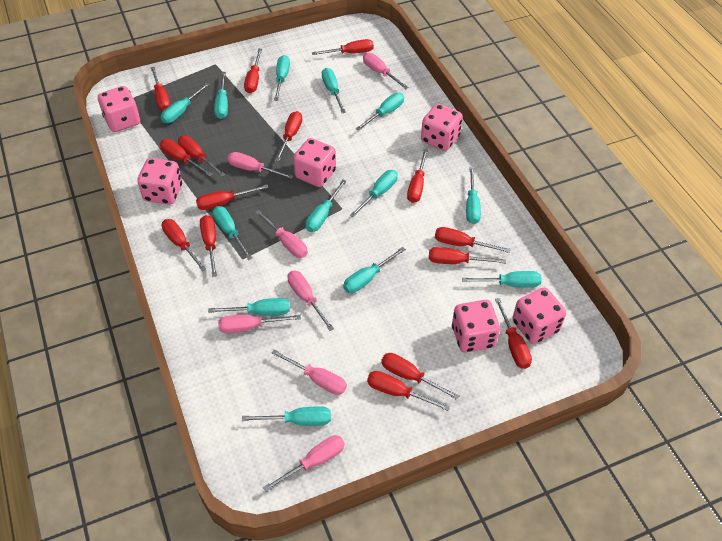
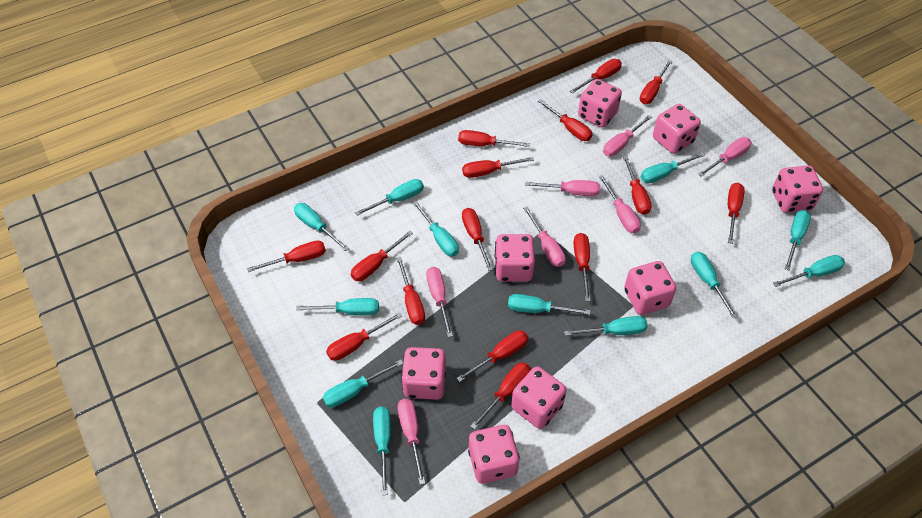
pink dice: [98,86,140,132] [137,158,182,205] [293,138,336,187] [421,104,463,151] [452,300,500,353] [512,288,566,344] = 6 -> [401,347,446,400] [468,425,520,484] [495,234,535,282] [511,366,567,429] [578,79,622,128] [624,261,676,315] [653,104,701,154] [772,165,823,213] = 8
turquoise screwdriver: [161,83,210,123] [208,298,290,316] [213,206,252,260] [214,72,228,119] [242,406,331,426] [274,55,290,101] [305,179,347,232] [322,68,346,113] [343,247,406,293] [350,170,398,218] [356,93,404,131] [462,271,542,288] [466,167,481,224] = 13 -> [294,203,349,251] [296,298,379,316] [323,360,403,407] [355,179,424,216] [373,407,391,495] [413,201,459,257] [508,294,590,315] [564,316,648,336] [641,152,705,183] [691,252,738,319] [773,255,845,287] [785,210,811,271] = 12

